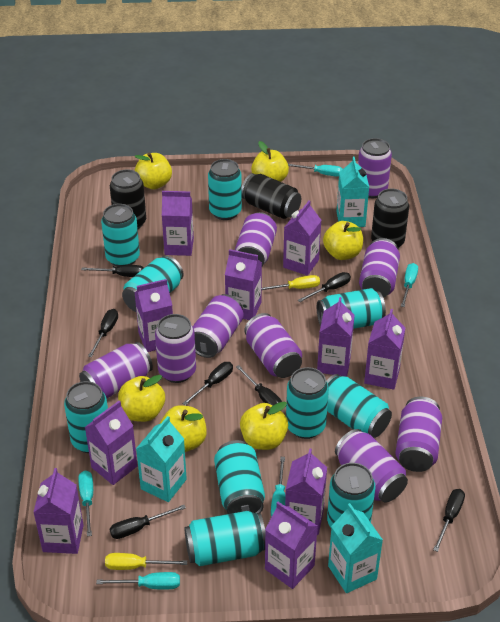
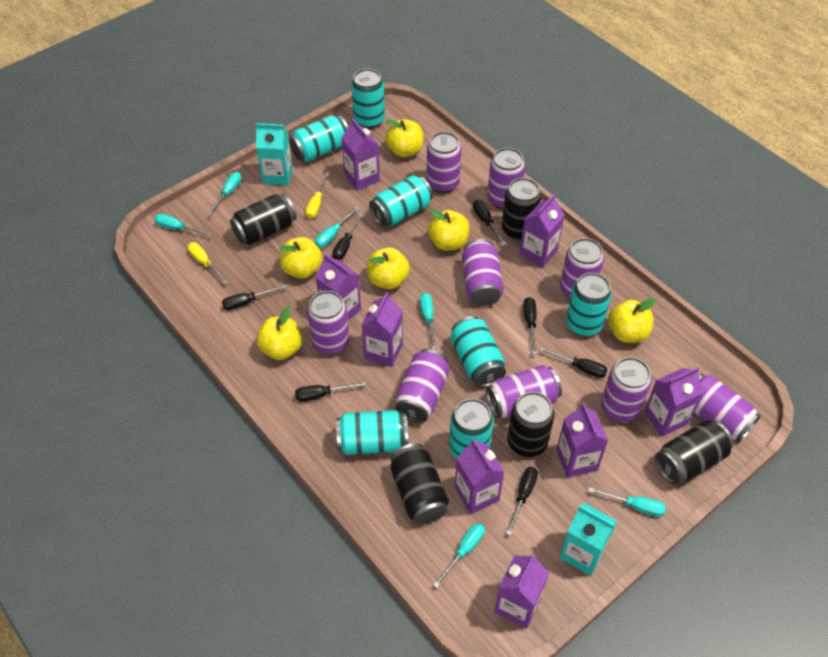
black can: [110,169,146,229] [242,173,301,219] [371,189,409,248] = 3 -> [230,193,297,245] [390,443,449,524] [502,178,541,240] [507,392,555,457] [655,420,733,484] = 5
purple carton: [33,468,84,554] [85,401,138,485] [135,279,173,352] [162,191,194,256] [225,249,262,320] [265,502,318,589] [283,201,321,276] [285,448,327,535] [317,297,355,377] [364,309,405,390] = 10 -> [316,254,361,320] [341,118,380,190] [362,292,403,367] [455,439,505,514] [494,553,549,629] [520,194,564,267] [556,403,608,478] [644,367,703,436] = 8
turquoise can: [64,381,108,453] [101,204,140,267] [122,255,183,312] [184,511,265,566] [208,159,242,220] [214,440,265,514] [286,367,329,439] [317,288,386,329] [326,374,392,438] [327,463,376,528] = 10 -> [289,115,349,162] [336,410,408,455] [351,68,385,129] [369,175,433,227] [449,398,494,460] [450,316,506,387] [566,273,612,337] = 7
turquoise carton: [136,416,187,502] [328,503,383,593] [337,157,369,227] = 3 -> [256,123,293,185] [560,503,617,576] = 2
turquoise screwdriver: [78,471,93,537] [96,572,180,590] [271,457,285,517] [288,164,342,177] [401,263,418,307] = 5 -> [154,214,212,237] [207,172,242,216] [315,207,359,248] [420,293,436,349] [433,523,485,588] [588,487,666,517] = 6

